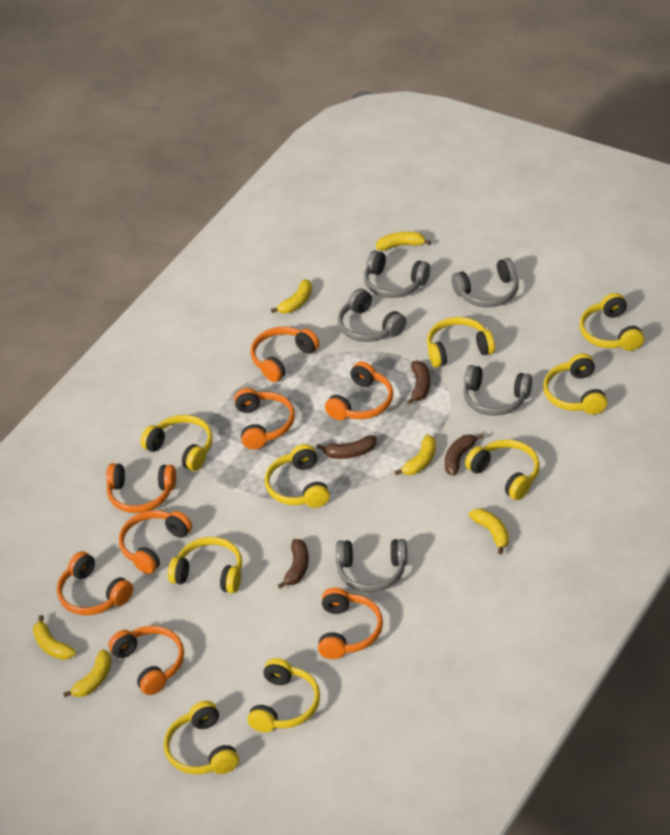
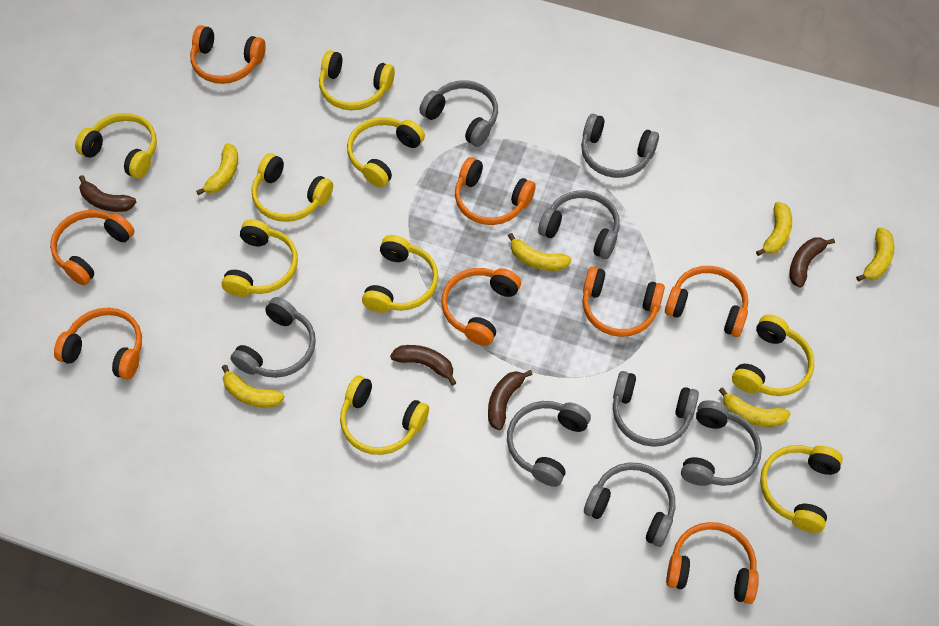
grey headphones: [336,539,407,592] [338,288,406,342] [364,250,430,298] [452,258,518,307] [463,365,532,416] = 5 -> [230,297,316,378] [419,80,498,147] [507,401,591,487] [538,190,620,259] [581,114,659,178] [584,462,675,547] [613,371,699,447] [681,400,762,486] = 8

